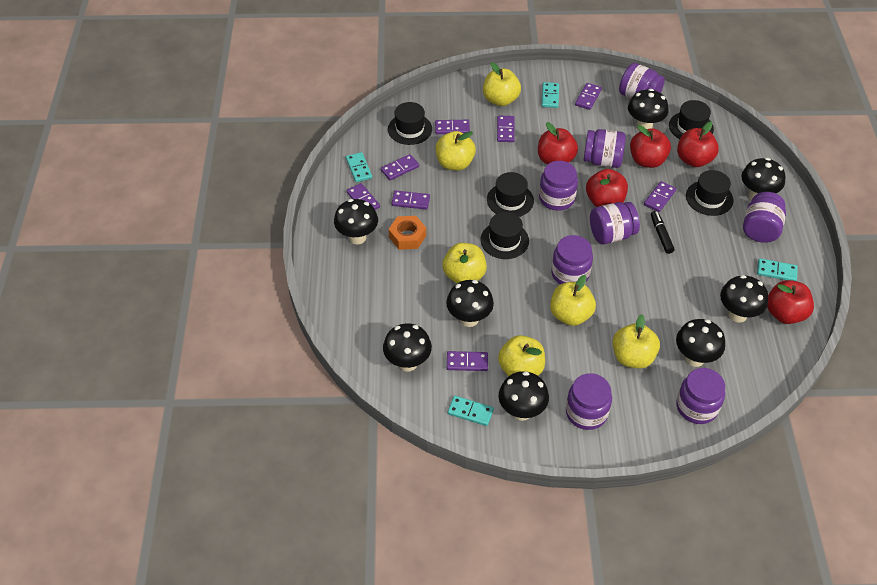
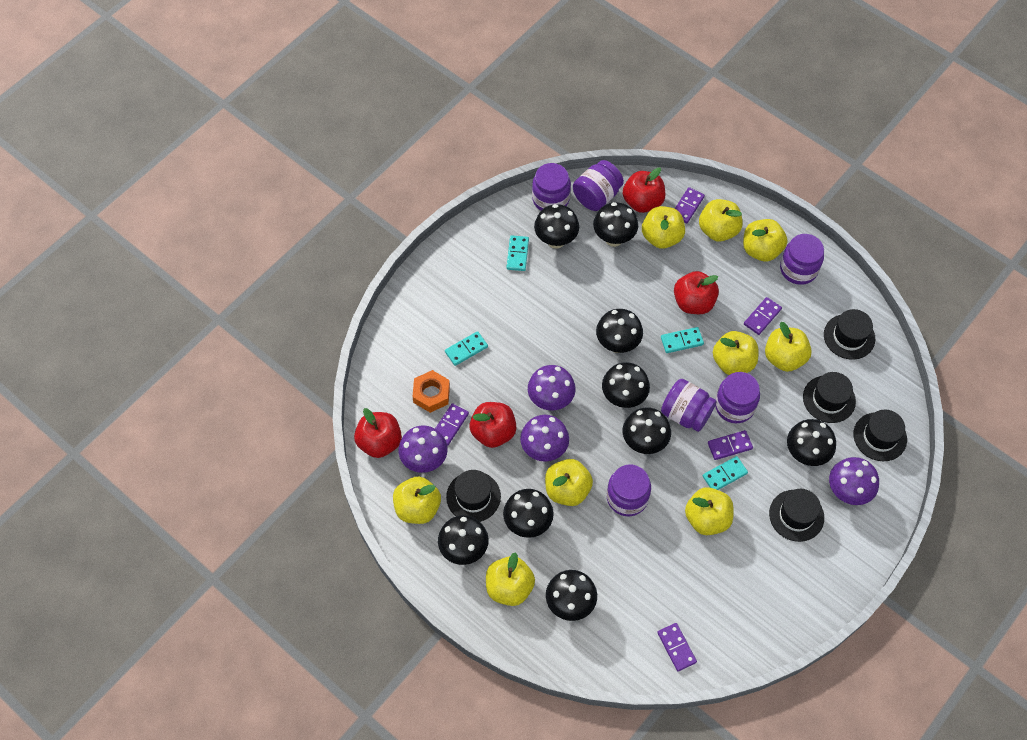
black marker: [651,211,675,254] = 1 -> none = 0
black mushroom: [334,199,378,244] [383,323,432,371] [446,280,494,327] [499,371,549,421] [628,89,669,131] [676,319,725,367] [720,275,768,322] [742,158,786,200] = 8 -> [438,515,489,565] [503,489,554,538] [534,204,579,249] [546,570,597,621] [593,202,638,247] [596,309,643,353] [602,362,650,408] [623,407,671,454] [787,419,836,466] = 9
purple domino: [347,183,380,210] [381,154,419,180] [392,191,430,209] [435,120,470,134] [447,351,488,371] [497,116,515,142] [575,83,602,110] [644,181,676,212] = 8 -> [435,403,469,445] [657,623,697,671] [675,187,705,223] [708,430,753,460] [744,297,782,335] = 5
purple jar: [539,161,578,210] [551,235,593,284] [566,373,612,430] [584,129,626,168] [590,202,640,244] [619,63,665,99] [676,368,725,424] [743,192,786,243] = 8 -> [532,163,571,211] [573,160,624,211] [607,464,651,516] [661,379,717,432] [715,372,760,423] [780,234,824,285] = 6
purple mushroom: none = 0 -> [399,425,448,473] [520,415,569,462] [528,365,576,410] [829,457,879,505] = 4
red apple: [538,122,578,165] [586,169,628,207] [630,125,671,168] [677,121,719,167] [767,280,814,324] = 5 -> [354,408,402,458] [469,402,516,448] [623,168,665,213] [674,271,719,314] = 4
yellow apple: [435,131,476,171] [443,243,487,283] [483,62,521,106] [498,335,545,376] [550,275,596,326] [612,314,660,369] = 6 -> [393,476,441,524] [486,552,535,606] [545,459,593,506] [642,206,685,249] [685,487,733,535] [699,199,743,241] [713,331,758,375] [743,219,787,261] [765,322,812,372] = 9

